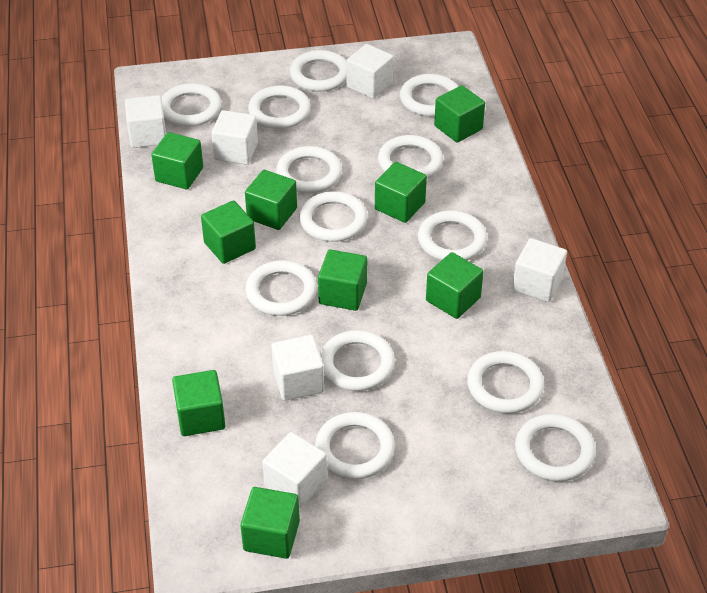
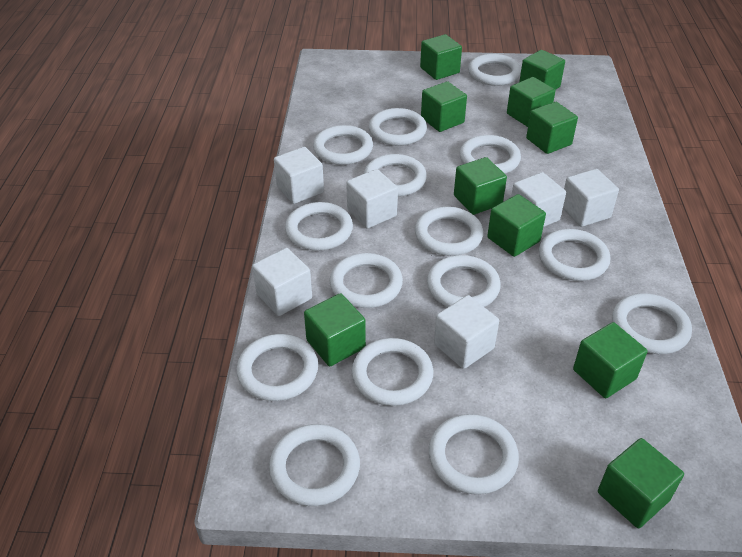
green cube: [151,132,203,189] [172,370,225,436] [201,200,256,264] [240,487,300,559] [245,170,297,230] [318,249,367,311] [375,162,427,223] [426,252,483,319] [434,85,485,143] = 9 -> [304,293,366,366] [420,34,462,80] [421,81,467,132] [454,157,507,215] [487,194,546,257] [507,77,555,127] [519,50,565,90] [526,102,578,154] [573,322,648,398] [598,438,684,528] = 10
white ring: [161,83,222,127] [245,260,317,316] [248,85,311,129] [276,146,342,194] [290,50,346,92] [299,191,367,242] [315,412,395,479] [320,330,395,391] [378,135,443,178] [400,74,459,117] [418,210,487,261] [467,351,544,414] [515,414,596,482] = 13 -> [236,334,318,401] [269,424,360,506] [285,202,353,251] [313,125,373,165] [330,253,403,308] [352,338,433,406] [364,154,427,197] [369,108,427,146] [415,207,483,256] [427,255,501,307] [429,414,519,495] [460,135,521,174] [468,54,521,86] [538,229,610,281] [612,294,692,354] = 15

